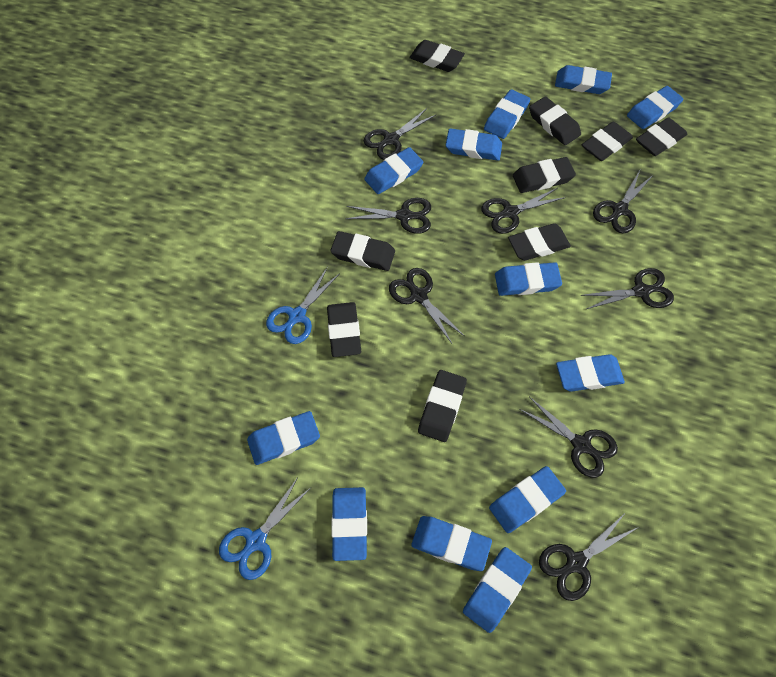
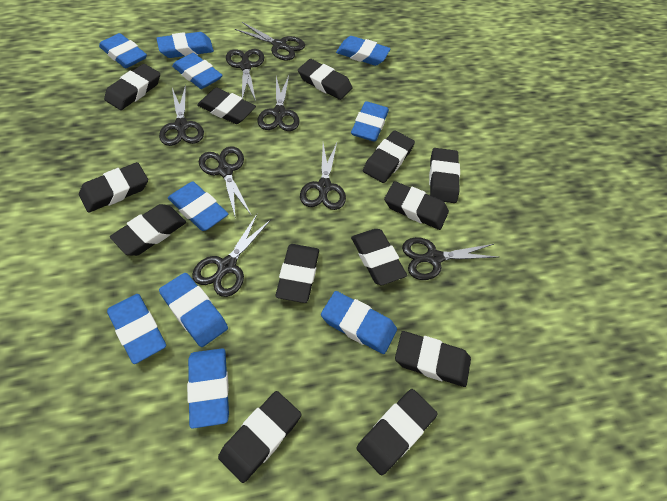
black eraser: [327,302,361,357] [330,231,395,271] [409,40,465,72] [418,370,467,442] [508,223,571,261] [513,157,576,193] [529,96,581,145] [582,121,633,161] [636,117,687,156] = 9 -> [79,162,148,213] [104,64,160,110] [110,204,186,256] [197,88,256,124] [218,391,301,483] [276,244,319,303] [298,59,353,100] [351,229,407,285] [356,389,438,475] [363,130,415,183] [384,181,449,230] [395,331,471,387] [429,148,460,203] = 13
blue eraser: [247,411,320,465] [331,487,367,561] [364,147,423,194] [411,516,492,571] [446,128,502,161] [463,547,532,633] [484,90,530,139] [489,466,566,533] [495,262,562,296] [555,65,612,94] [556,354,625,392] [627,86,683,129] = 12 -> [99,33,147,68] [107,294,166,364] [156,32,214,58] [159,273,228,347] [168,182,228,231] [172,53,223,89] [187,348,229,429] [321,291,397,354] [336,36,391,66] [351,101,389,142] = 10
blue scissors: [219,477,310,580] [266,267,340,344] = 2 -> none = 0

